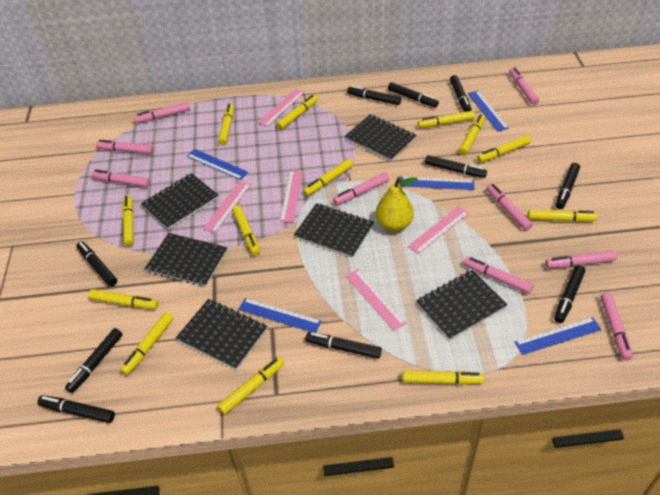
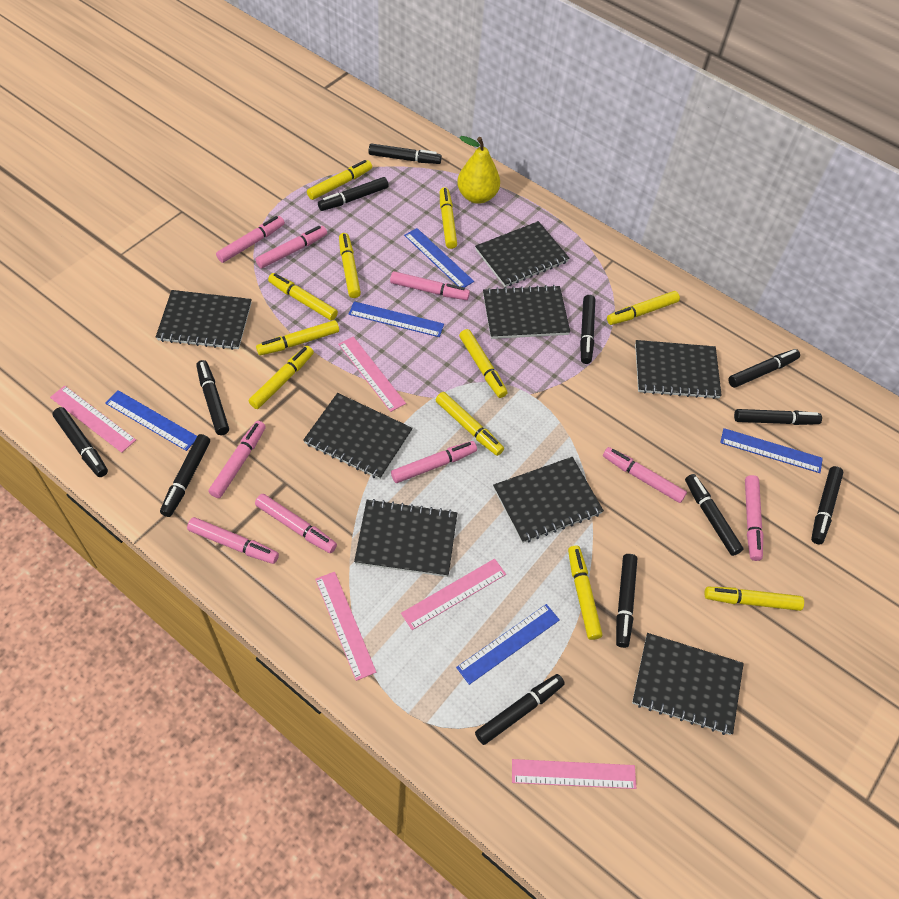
black marker: [38,395,115,423] [65,328,123,393] [76,241,117,287] [306,332,382,359] [347,86,401,105] [388,82,439,107] [425,155,487,178] [450,75,472,112] [554,265,585,323] [556,163,580,209] = 10 -> [52,407,108,477] [160,434,210,517] [196,360,229,435] [318,177,389,211] [369,143,442,164] [475,674,565,745] [580,295,595,364] [616,554,637,648] [685,474,743,556] [728,349,800,388] [734,409,822,425] [811,466,844,544] = 12
black notebook: [141,173,219,230] [145,233,227,287] [176,299,267,370] [294,203,374,258] [344,114,417,161] [416,270,507,340] = 6 -> [156,290,252,350] [303,393,413,479] [354,499,457,577] [475,221,569,287] [483,285,570,339] [493,457,604,543] [632,633,744,735] [635,340,722,399] = 8
yellow marker: [89,289,159,309] [120,312,174,375] [122,195,134,246] [217,357,284,415] [218,104,234,145] [232,205,260,255] [276,95,318,130] [303,159,353,196] [403,370,484,385] [417,111,475,128] [459,114,485,155] [477,135,531,163] [527,210,598,222] = 13 -> [249,346,314,409] [256,320,339,356] [268,273,338,321] [307,160,372,200] [339,233,361,298] [436,392,504,456] [440,187,457,249] [459,329,507,398] [568,546,602,640] [607,291,680,325] [704,587,804,611] = 11

